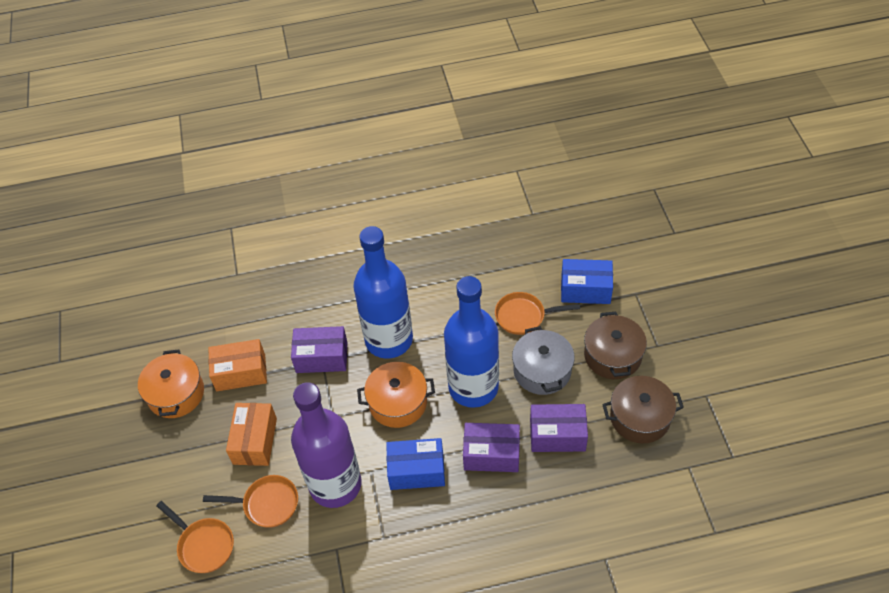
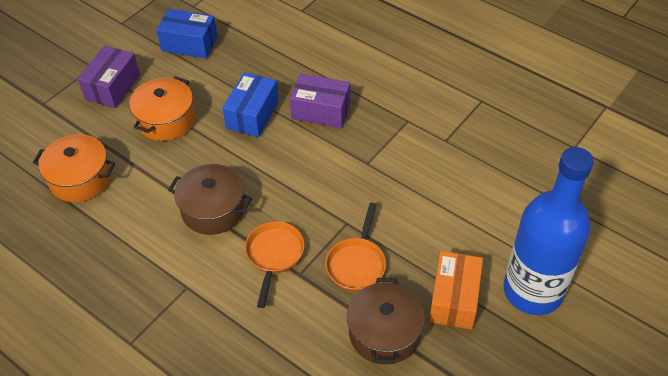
blue bottle: [353,226,413,359] [444,276,499,408] = 2 -> [503,147,594,315] = 1
grey pot: [512,326,575,395] = 1 -> none = 0
orange box: [209,339,267,391] [226,403,277,466] = 2 -> [429,251,483,330] = 1
orange pan: [156,501,234,573] [203,475,298,528] [495,292,580,335] = 3 -> [245,221,305,308] [325,203,386,291] = 2
purple bottle: [291,382,362,508] = 1 -> none = 0
purple box: [291,326,348,373] [463,423,520,472] [530,404,588,452] = 3 -> [78,46,140,108] [290,73,350,128] = 2

